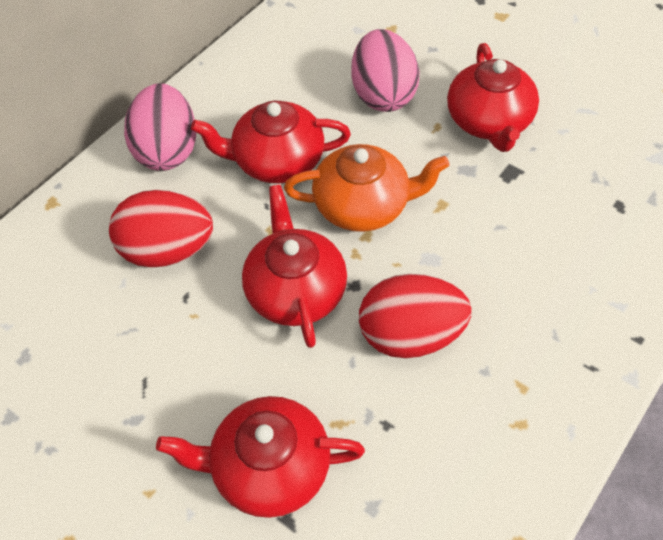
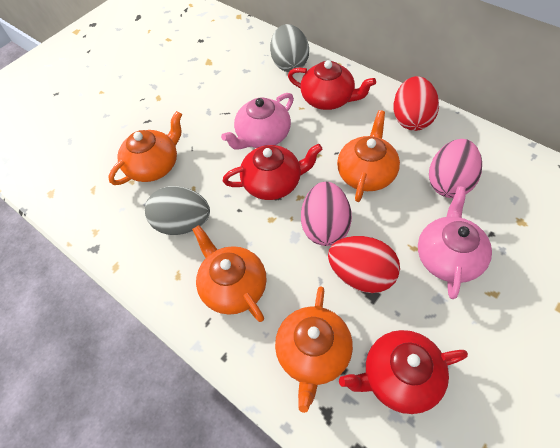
grey egg: none = 0 -> [145,186,210,235] [270,24,309,72] = 2
orange teapot: [284,144,450,232] = 1 -> [108,111,182,185] [192,225,267,322] [275,286,353,413] [337,110,400,202] = 4
pink teapot: none = 0 -> [221,93,294,150] [418,186,492,299] = 2
red teapot: [156,396,365,518] [191,101,351,183] [242,185,347,348] [447,43,539,152] = 4 -> [223,144,322,200] [288,60,376,110] [339,330,468,414] = 3

